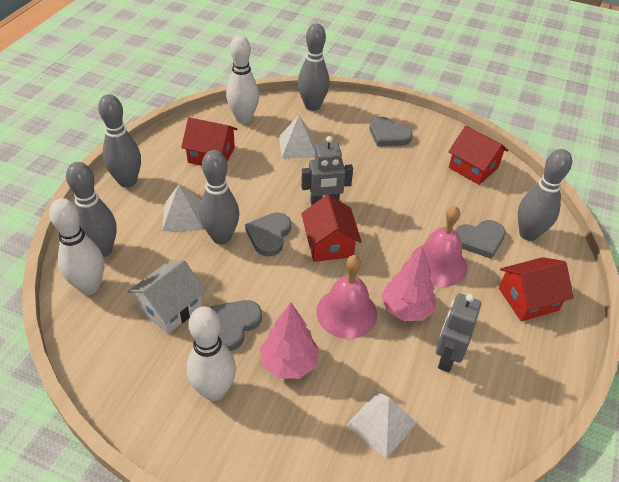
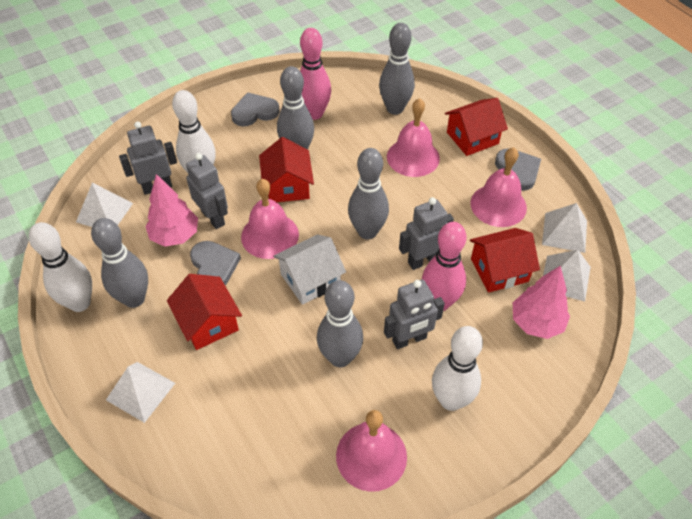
grey heart: [211,300,262,351] [245,213,291,256] [369,117,412,146] [455,220,506,259] = 4 -> [190,241,241,285] [231,92,280,126] [495,148,541,191] = 3
grey robot: [301,136,353,206] [436,294,481,373] = 2 -> [119,122,177,195] [186,153,228,229] [384,280,445,349] [399,197,454,270] = 4
pink bell: [316,255,377,339] [411,206,467,287] = 2 -> [241,179,299,259] [336,410,407,492] [387,98,440,177] [471,147,527,227] = 4
pink bowling pin: none = 0 -> [300,28,331,120] [422,222,466,311] = 2
white pyramid: [162,185,203,231] [279,116,315,159] [346,392,417,459] = 3 -> [76,183,133,227] [106,362,175,423] [542,203,587,253] [543,250,591,301] = 4

